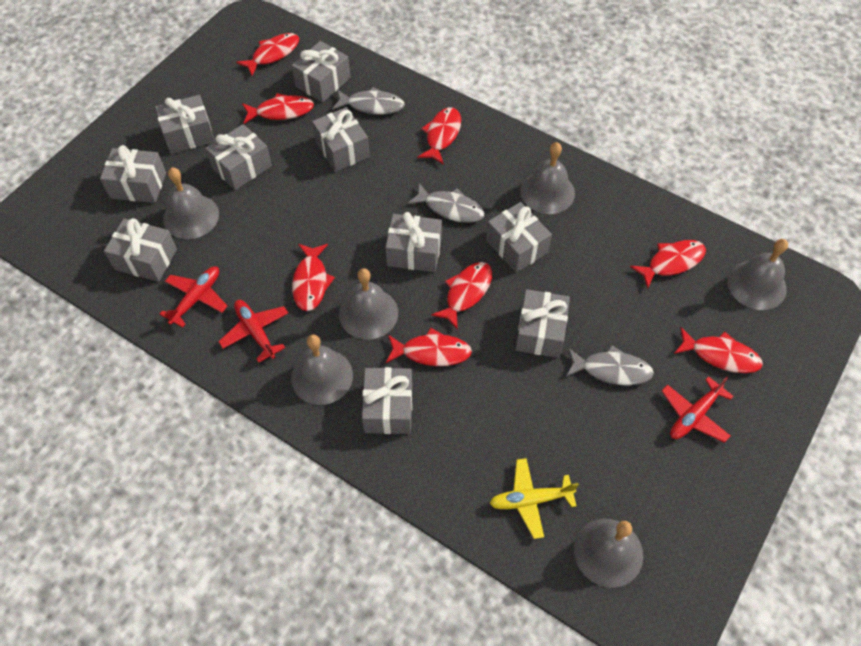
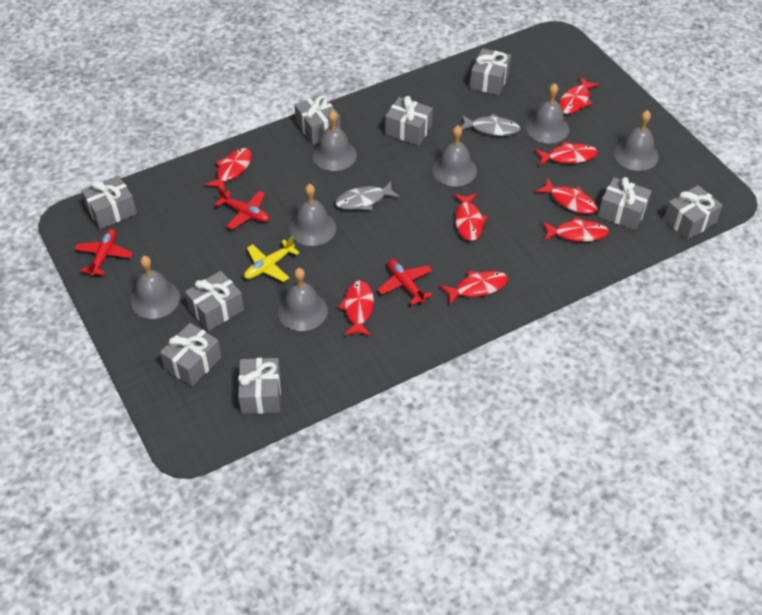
grey bell: [163,168,219,239] [291,334,353,405] [339,268,398,339] [520,142,575,214] [574,518,643,588] [727,239,788,310] = 6 -> [130,256,180,319] [278,268,328,331] [289,184,336,246] [312,110,357,171] [432,125,477,186] [526,83,569,143] [614,110,659,171] = 7
grey fish: [332,87,405,115] [407,183,484,223] [566,345,654,385] = 3 -> [335,181,400,211] [461,114,520,136] = 2
grey gift: [100,145,166,203] [104,218,177,282] [155,95,215,154] [205,124,272,190] [291,41,350,103] [312,107,370,172] [362,367,412,434] [385,212,442,272] [486,202,552,273] [515,289,570,358] = 10 -> [81,175,137,229] [160,323,222,387] [185,271,244,331] [238,358,281,414] [295,94,340,145] [385,96,433,145] [470,48,511,95] [598,177,652,230] [664,185,723,240] = 9

